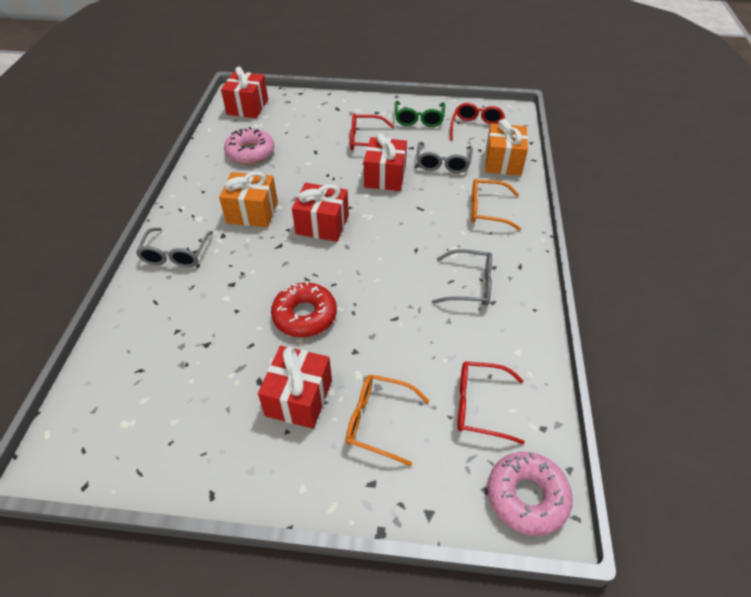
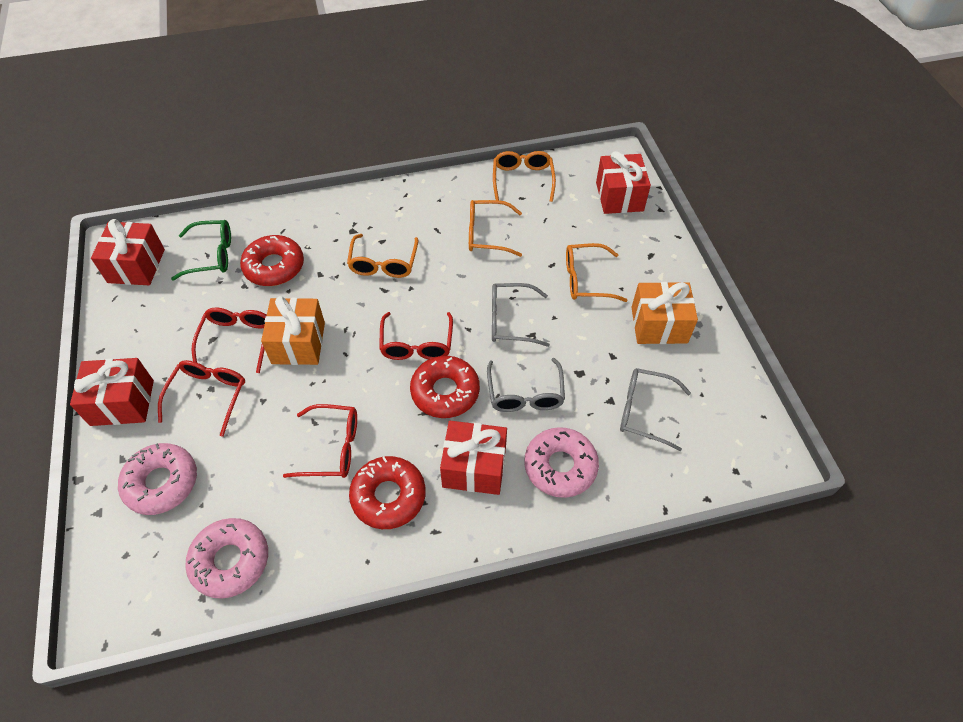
orange glasses: [346,375,429,466] [471,179,521,230] = 2 -> [347,234,418,278] [469,200,522,257] [493,151,556,202] [566,243,628,302] = 4
pink donut: [224,127,274,164] [487,452,573,536] = 2 -> [118,443,197,515] [185,518,268,599] [524,427,599,498] = 3
red donut: [271,281,337,337] = 1 -> [240,235,304,286] [349,456,426,529] [410,356,480,418] = 3
red glasses: [350,113,394,150] [450,103,505,140] [457,361,525,444] = 3 -> [158,360,245,437] [192,308,267,373] [283,404,357,478] [379,312,453,360] = 4

